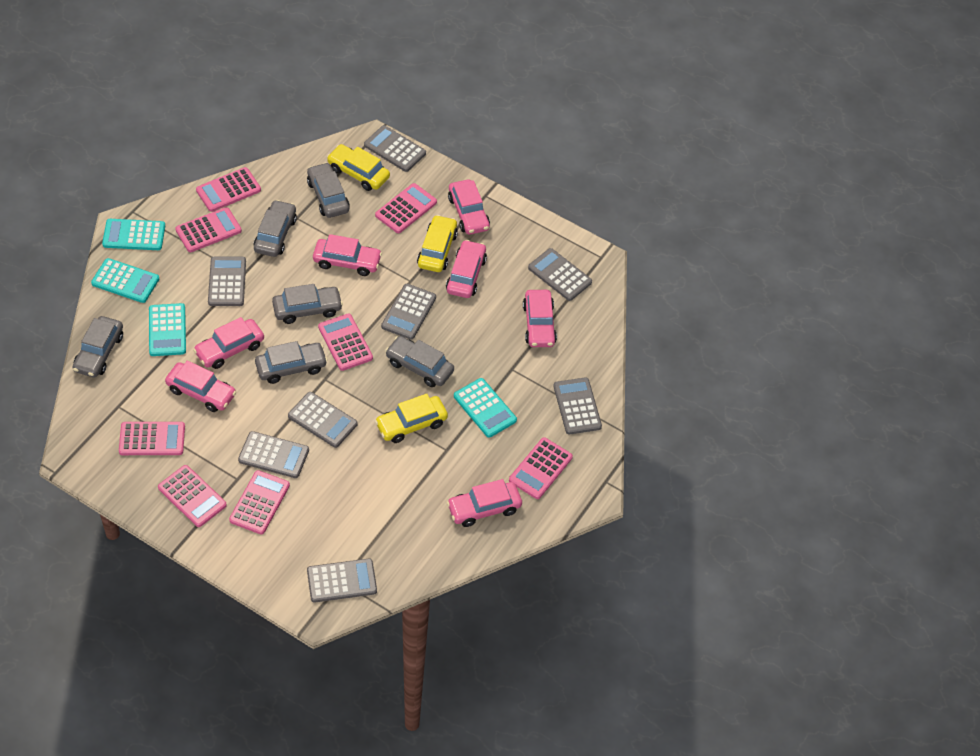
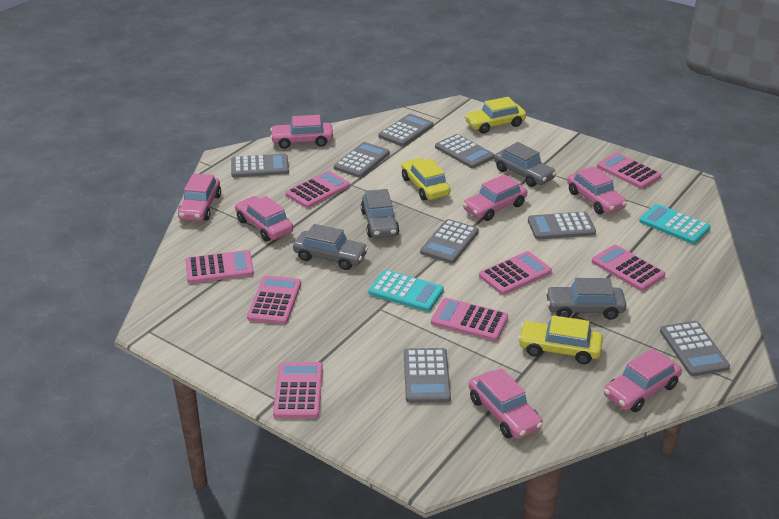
grey car: [73,316,123,377] [254,200,297,257] [255,341,328,384] [272,284,343,324] [307,162,350,218] [385,336,454,387] = 6 -> [293,224,368,270] [361,189,400,238] [494,142,556,187] [545,278,626,320] = 4
turquoise calculator: [91,258,159,303] [102,219,165,250] [149,303,186,356] [454,378,517,438] = 4 -> [369,270,444,312] [639,204,710,244] = 2

